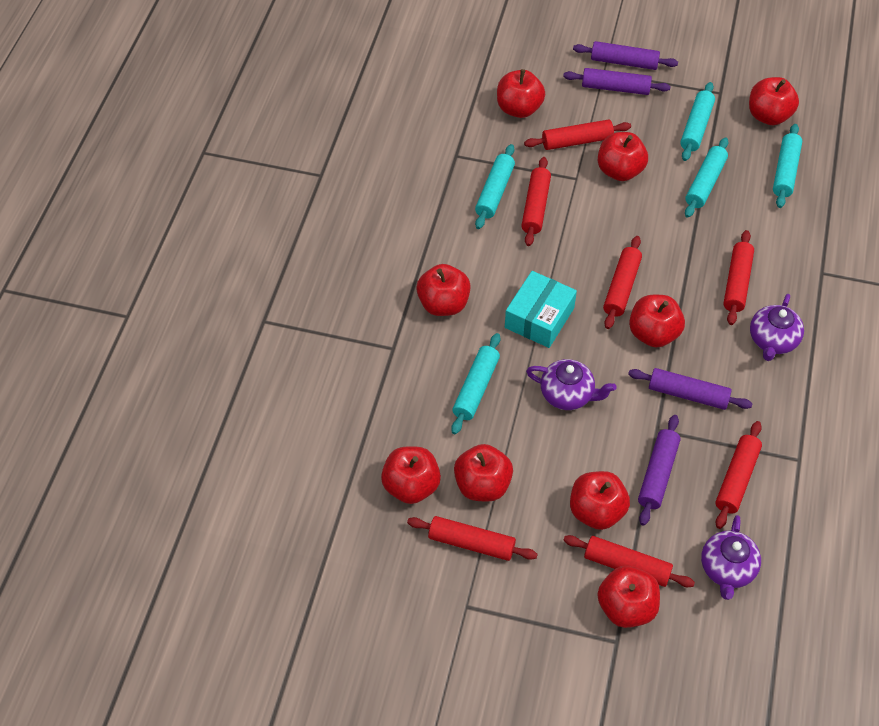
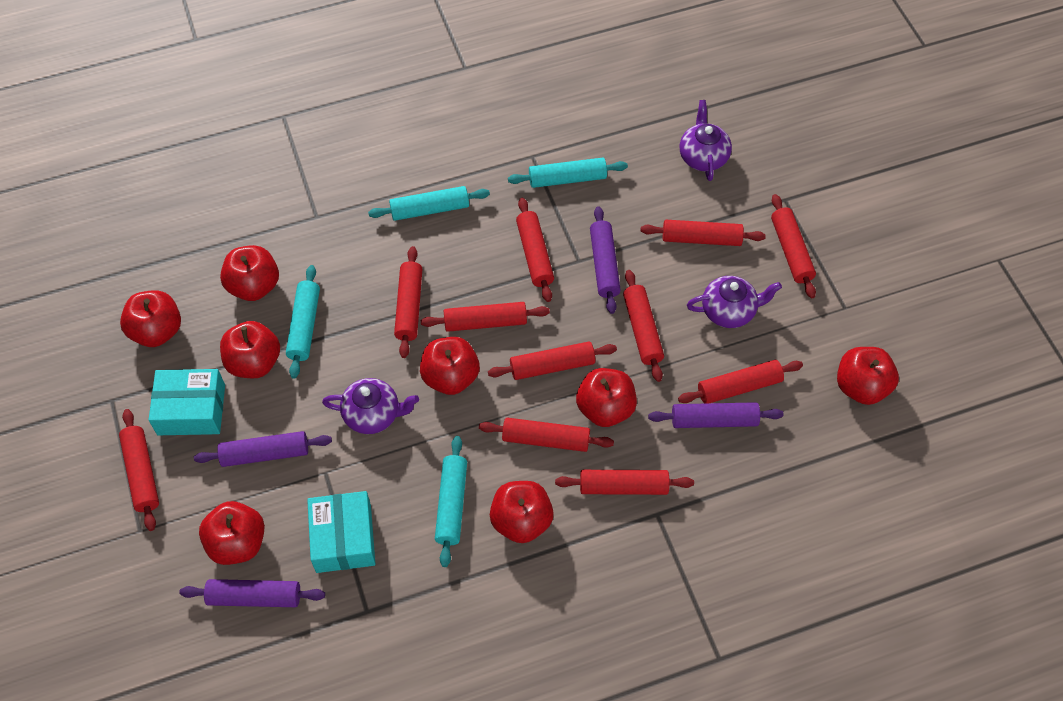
red apple: [381,447,441,504] [416,264,471,316] [454,444,513,502] [497,69,545,118] [570,471,630,530] [597,566,660,628] [598,132,648,181] [629,295,685,348] [749,77,799,125] = 9 -> [120,290,181,347] [199,501,265,565] [220,245,279,301] [220,321,280,378] [420,337,480,395] [490,481,554,543] [576,368,637,427] [837,347,899,405] = 8
red rolling pin: [407,516,538,561] [521,157,551,246] [524,119,631,150] [563,535,695,587] [603,236,642,329] [715,421,762,529] [723,230,754,325] = 7 -> [119,409,159,531] [394,246,422,358] [421,302,550,332] [479,418,614,452] [488,342,617,380] [516,198,554,302] [555,470,694,495] [623,270,664,382] [640,220,766,246] [678,360,803,404] [771,194,816,298] = 11
turquoise box: [505,271,577,348] = 1 -> [148,369,225,435] [307,491,376,573] = 2
turquoise rolling pin: [451,333,500,434] [475,144,515,229] [680,82,715,161] [685,138,728,218] [773,124,802,208] = 5 -> [286,265,320,379] [368,186,490,221] [435,436,467,567] [508,158,628,188] = 4

